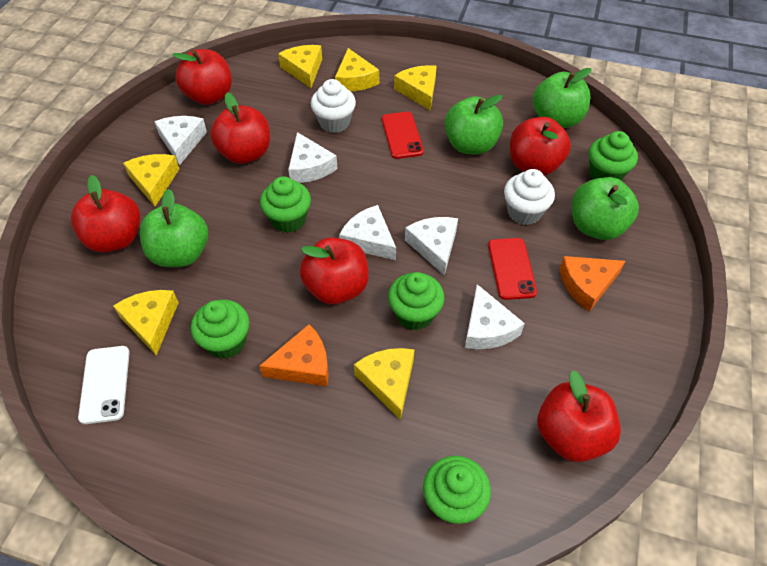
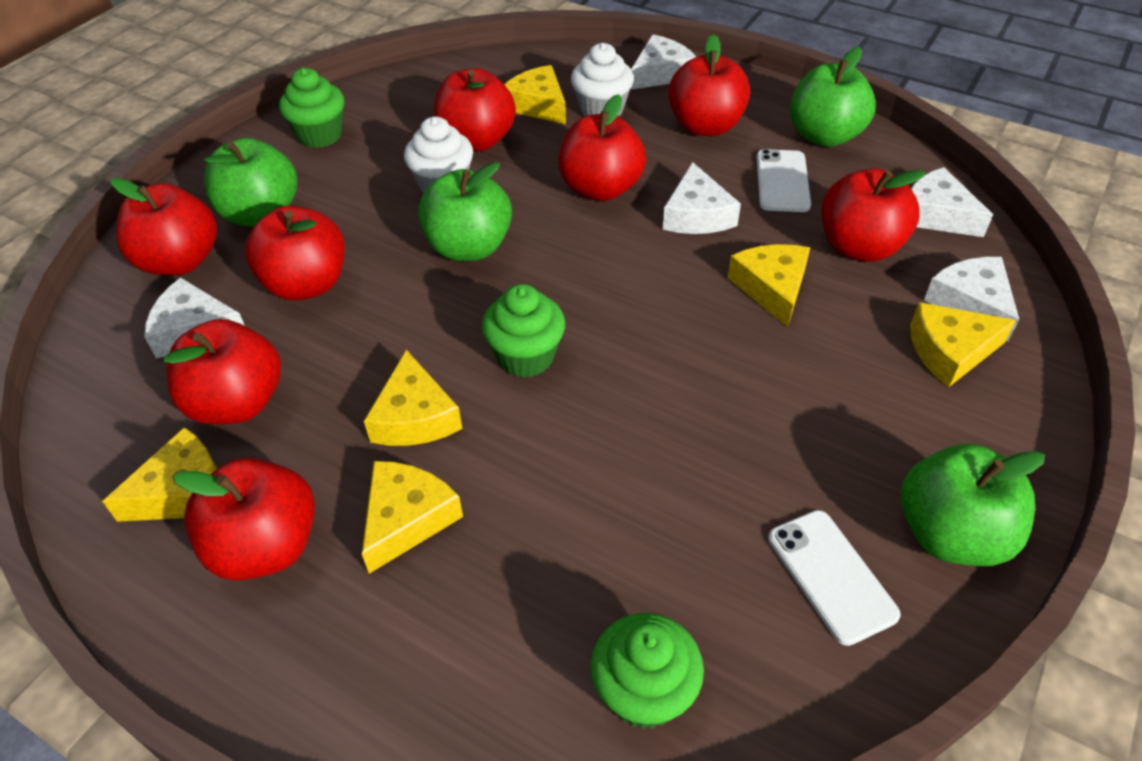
green cupcake: [191,300,250,359] [260,176,311,233] [388,272,445,330] [423,456,491,524] [589,131,638,180] = 5 -> [279,68,344,148] [482,284,565,378] [591,613,704,729] = 3
orange cheese: [259,324,329,386] [559,256,625,312] = 2 -> none = 0
red apple: [71,175,141,253] [173,49,232,105] [210,92,270,164] [299,237,369,304] [510,117,571,176] [537,370,621,462] = 6 -> [111,178,217,276] [164,319,281,425] [173,458,315,581] [245,206,345,301] [434,68,516,151] [558,94,646,201] [668,34,750,136] [822,168,926,262] = 8
red phone: [382,112,424,159] [488,238,537,300] = 2 -> none = 0
white phone: [78,346,130,424] = 1 -> [757,149,811,212] [768,510,901,646] = 2

